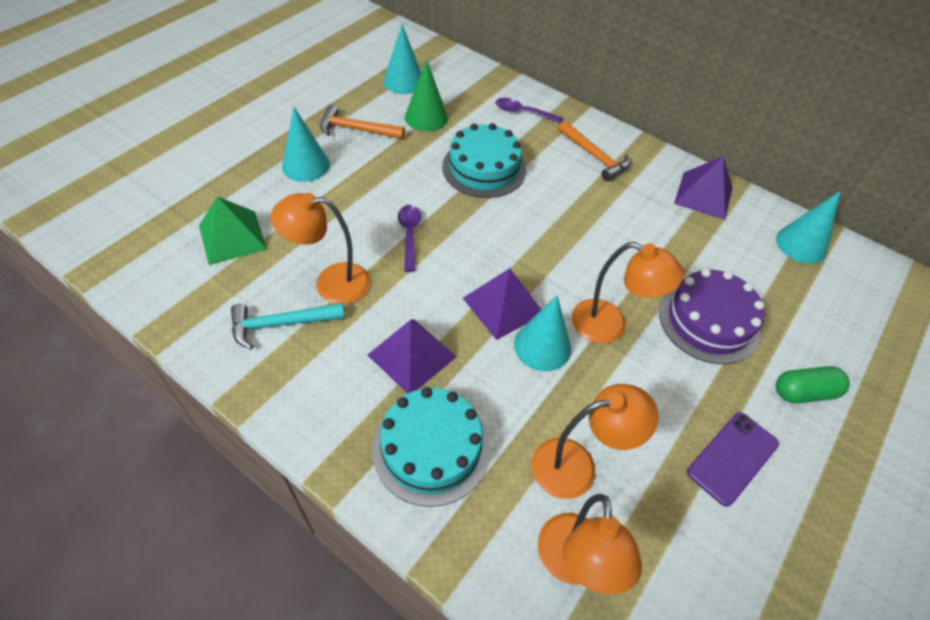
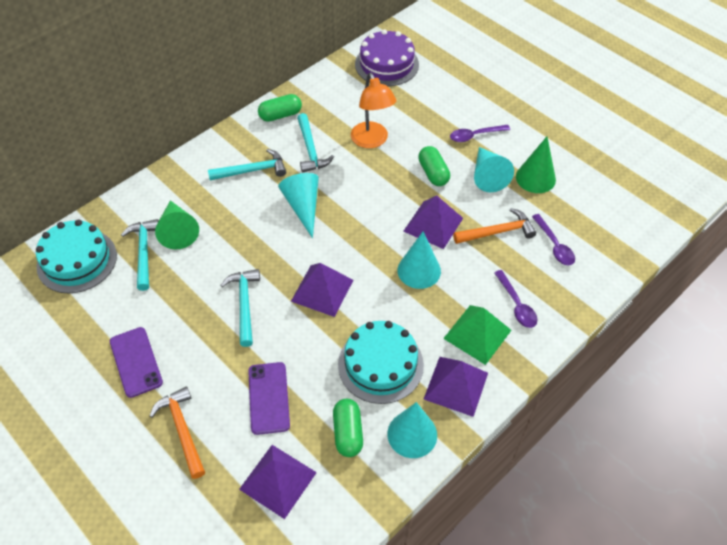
green capsule: [776,366,850,403] = 1 -> [258,94,302,122] [333,399,363,457] [418,146,450,186] = 3
green cone: [405,59,448,131] = 1 -> [155,200,199,249] [516,137,556,193] = 2
orange lamp: [271,193,370,304] [531,384,658,499] [538,494,642,594] [572,242,684,344] = 4 -> [351,73,396,148] = 1
purple phone: [687,412,779,507] = 1 -> [110,327,163,398] [248,362,290,435] = 2
purple pyramid: [368,319,456,394] [463,268,542,340] [674,156,733,220] = 3 -> [239,445,317,519] [291,263,353,317] [403,196,463,249] [424,357,488,417] = 4
purple spoon: [398,205,421,272] [495,98,564,123] = 2 -> [450,125,510,142] [494,270,537,328] [532,214,575,265] = 3
turquoise hammer: [231,303,345,349] = 1 -> [121,219,159,291] [208,149,286,181] [220,269,260,347] [297,113,334,173] = 4

